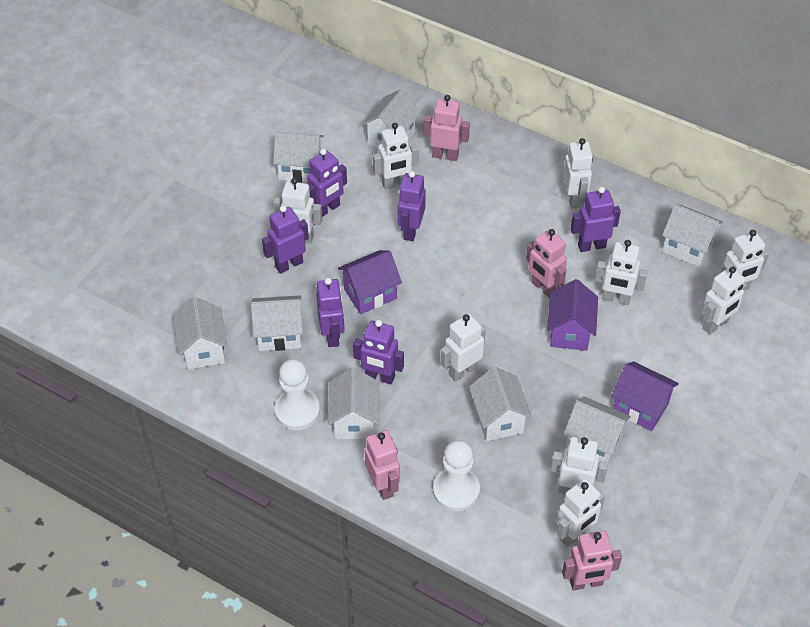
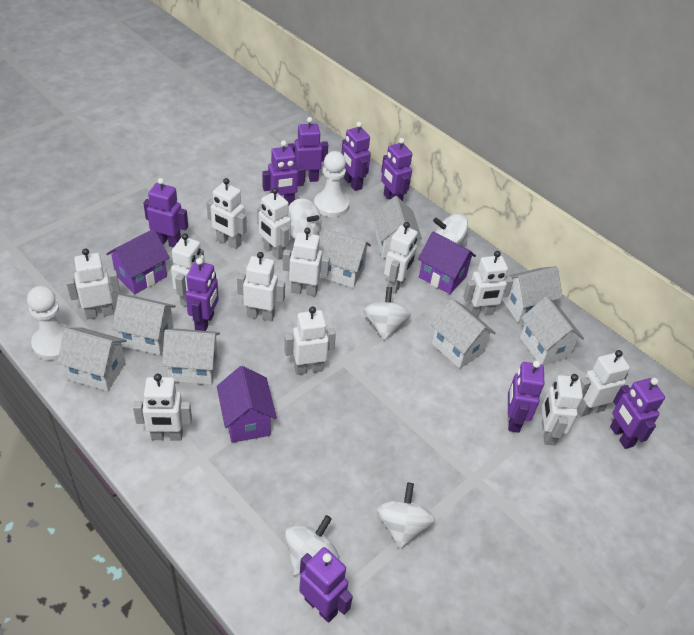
pink robot: [364,430,400,500] [424,95,470,161] [526,229,567,298] [562,531,622,590] = 4 -> none = 0
purple robot: [262,205,309,274] [307,149,347,217] [316,278,345,347] [353,320,404,384] [398,171,426,241] [571,187,621,252] = 6 -> [143,178,188,248] [186,258,219,331] [263,140,305,205] [288,117,328,182] [299,547,353,623] [341,122,371,191] [381,138,412,201] [508,360,544,433] [610,378,665,449] = 9
white robot: [273,178,322,243] [373,123,419,190] [440,314,486,382] [550,437,608,494] [557,479,605,547] [563,138,593,209] [595,240,648,305] [702,266,747,335] [721,230,769,290] = 9 -> [66,248,120,319] [133,374,192,440] [171,233,205,307] [207,178,247,249] [237,252,285,321] [257,188,291,260] [283,228,330,296] [284,306,336,375] [384,222,418,294] [463,251,513,316] [542,374,583,446] [577,350,630,417] = 12
white spinning top: none = 0 -> [285,515,339,576] [287,198,321,239] [363,287,411,340] [376,483,435,549] [433,213,468,246] = 5

